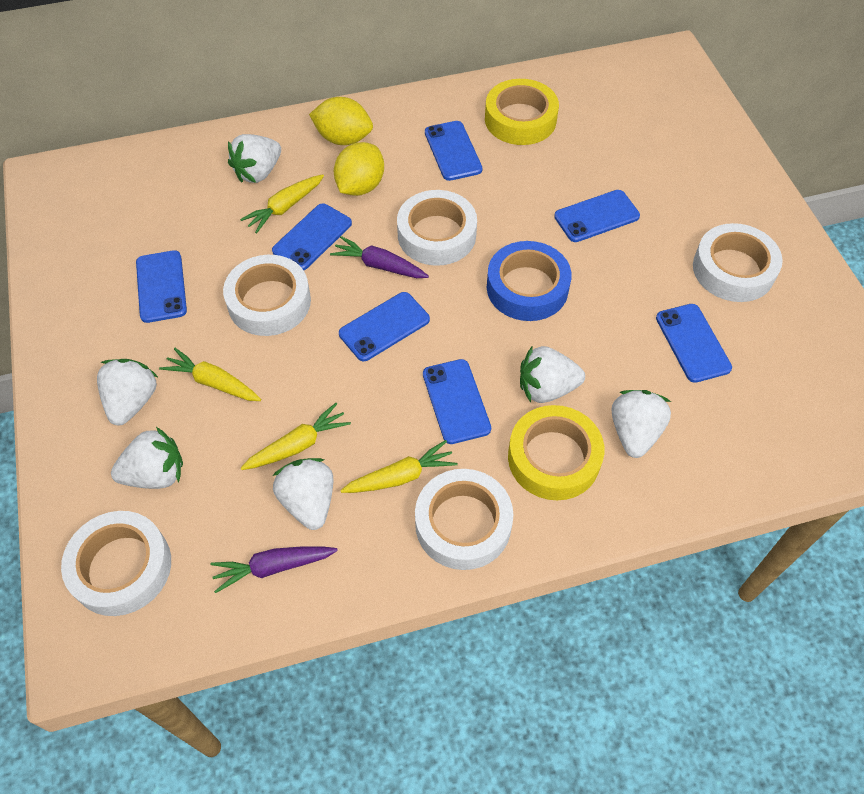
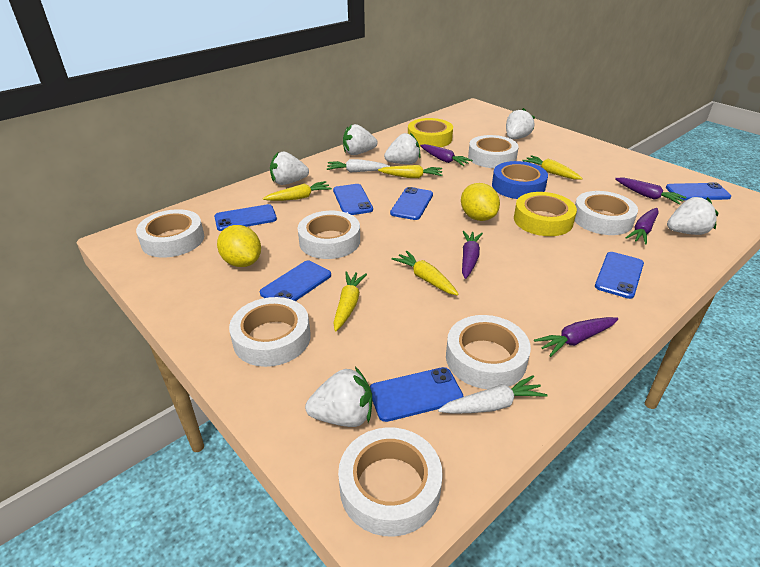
purple carrot: [211,547,338,593] [330,236,429,278] = 2 -> [420,144,473,166] [462,231,483,279] [534,317,618,357] [615,177,687,205] [626,208,659,245] = 5
white carrot: none = 0 -> [327,159,390,172] [438,375,548,413] = 2
white tape: [61,511,171,616] [223,255,311,336] [397,190,477,266] [415,469,514,570] [693,223,783,302] = 5 -> [136,209,204,258] [229,297,311,367] [298,211,360,259] [338,427,443,537] [446,315,531,389] [468,135,519,168] [574,191,638,235] = 7
yellow carrot: [159,348,261,401] [240,174,324,233] [241,403,351,470] [340,440,457,493] = 4 -> [263,181,332,201] [333,271,367,331] [378,165,443,178] [391,251,459,296] [522,155,583,180] = 5

